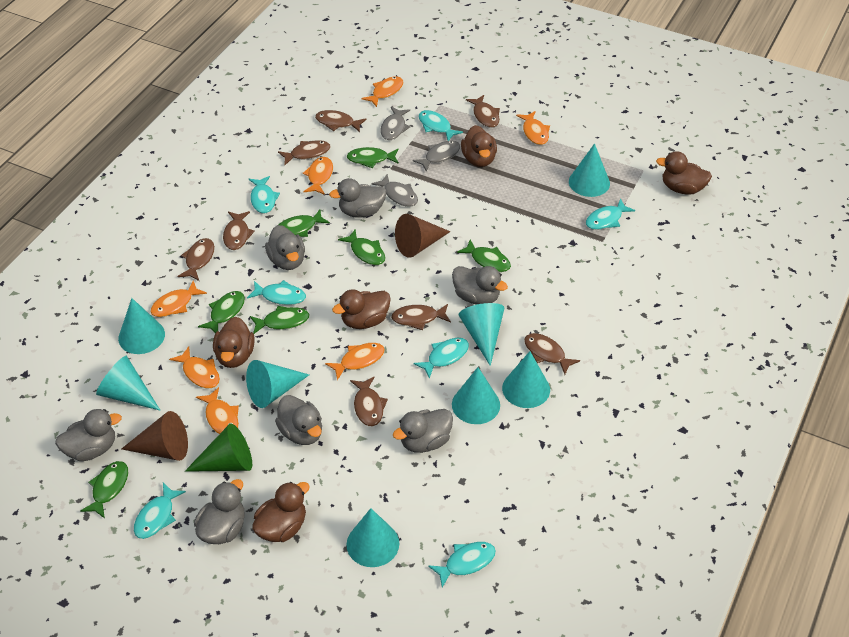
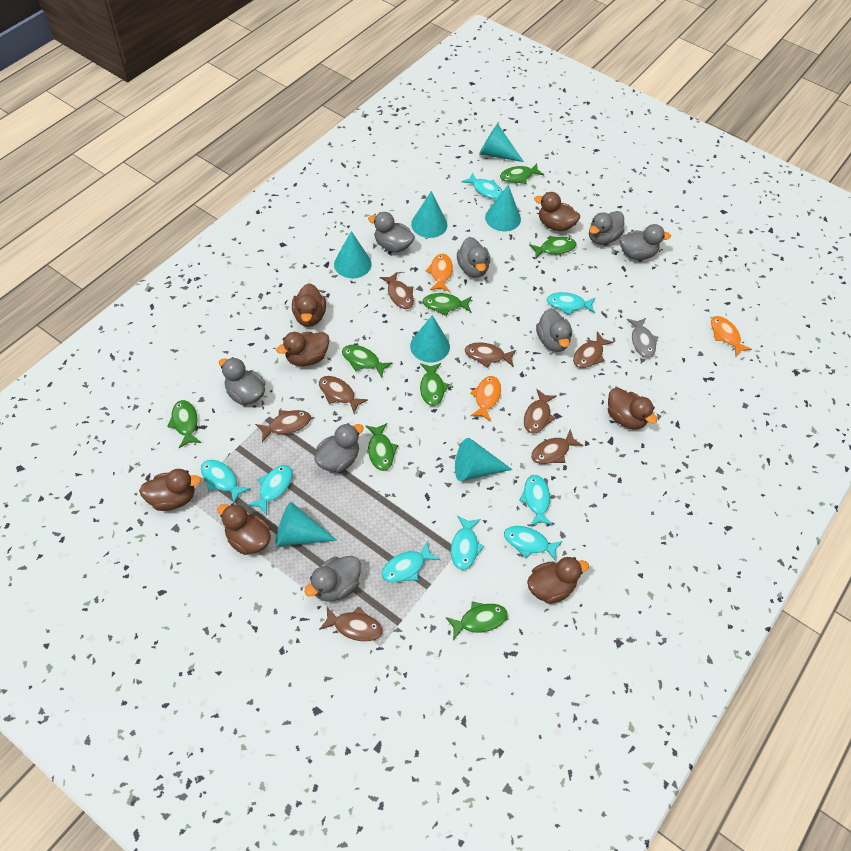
brown cone: [122,411,188,461] [395,214,450,258] = 2 -> none = 0
brown duck: [213,317,255,368] [252,482,310,542] [332,289,391,329] [461,125,497,167] [656,151,712,195] = 5 -> [139,469,201,511] [217,503,271,555] [276,332,330,366] [292,283,326,327] [527,557,589,604] [534,192,580,231] [608,387,657,430] = 7
green cone: [185,424,252,472] = 1 -> none = 0
green fish: [80,461,128,519] [198,291,245,333] [250,306,310,334] [278,210,330,237] [338,230,386,265] [347,147,399,168] [457,240,511,272] = 7 -> [167,400,201,448] [342,345,392,378] [366,423,398,471] [420,363,449,406] [422,293,472,316] [445,601,508,640] [500,163,544,184] [529,236,577,258] = 8
grey duck: [55,409,122,461] [194,479,245,544] [265,225,305,270] [275,395,322,445] [329,178,386,218] [393,409,453,453] [452,266,508,305] = 7 -> [219,357,266,405] [304,556,361,602] [314,423,364,472] [368,212,415,252] [457,237,490,277] [536,308,572,352] [589,211,624,245] [620,224,671,260] = 8
grey fish: [371,174,418,207] [380,107,410,140] [413,141,460,172] = 3 -> [627,318,658,358] = 1
orange fish: [150,281,207,317] [169,347,220,388] [196,387,239,434] [303,157,333,195] [325,343,385,380] [361,76,404,107] [516,111,550,145] = 7 -> [426,254,453,292] [470,376,501,421] [711,316,752,356] = 3
turquoise cone: [96,356,160,410] [118,298,165,354] [246,360,309,408] [346,508,399,567] [452,367,500,424] [459,303,504,366] [502,351,550,408] [569,143,610,197] = 8 -> [275,502,337,546] [334,231,372,278] [410,315,450,363] [411,191,447,238] [455,438,513,481] [479,124,524,162] [485,185,521,231] = 7
turquoise fish: [134,483,186,539] [247,280,306,305] [249,176,280,213] [413,338,469,378] [418,110,463,141] [428,542,496,588] [586,198,635,230] = 7 -> [201,460,251,504] [247,465,293,515] [381,541,440,583] [451,515,484,570] [461,172,503,200] [504,526,563,562] [519,475,553,526] [547,292,595,315] = 8

